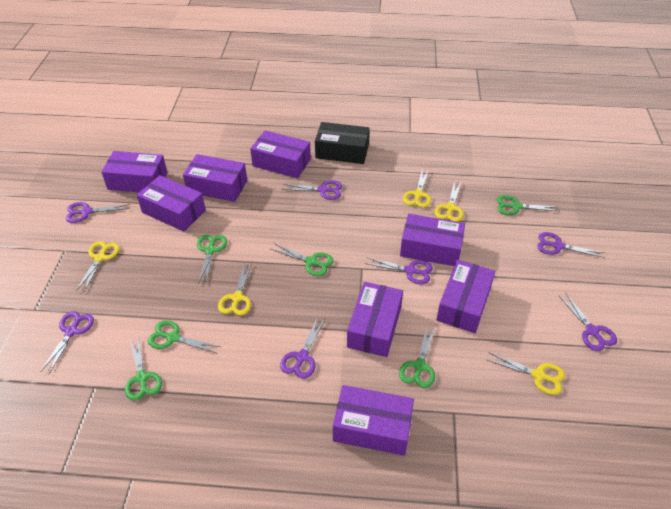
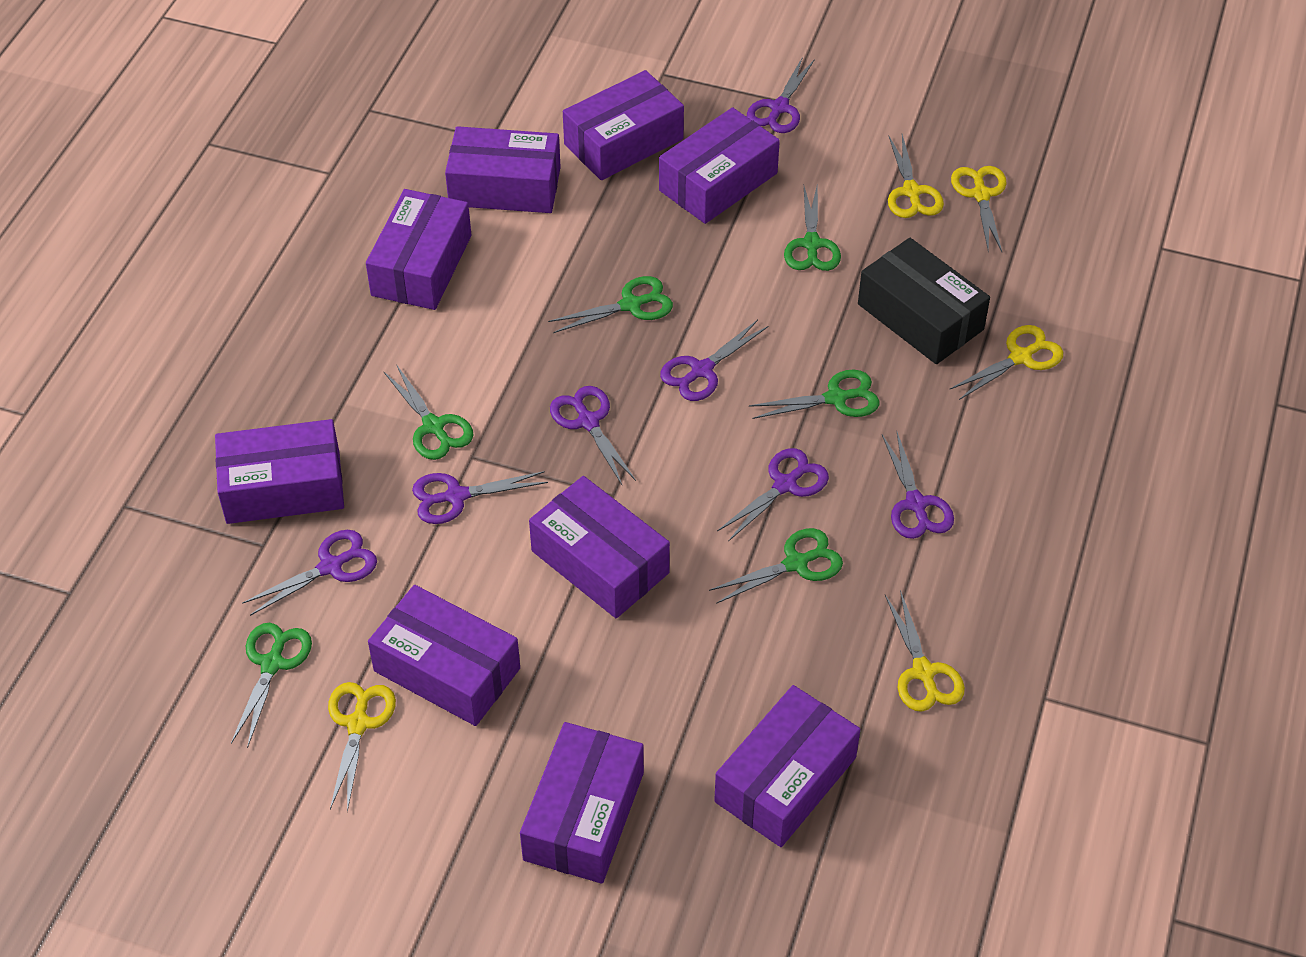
purple box: [101,151,167,192] [137,175,206,232] [183,154,247,202] [250,130,311,178] [333,385,414,456] [347,282,403,357] [400,214,465,266] [436,260,495,333] = 8 -> [215,419,344,524] [366,189,471,310] [368,585,520,726] [445,126,561,213] [520,722,644,884] [529,476,670,618] [563,70,684,180] [659,107,780,224] [714,685,860,847] = 9

